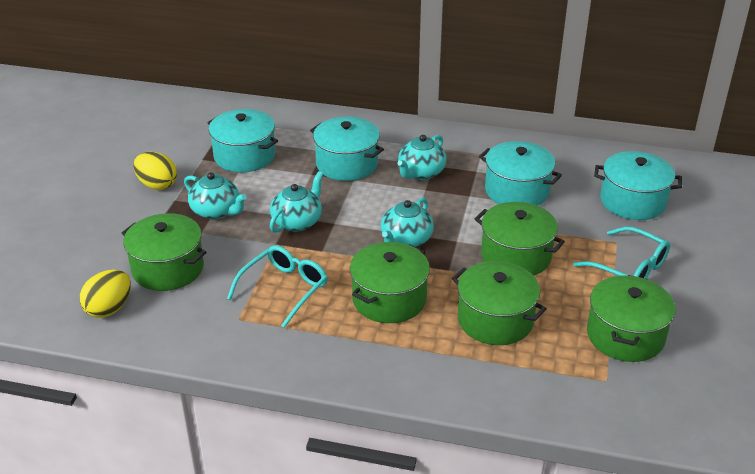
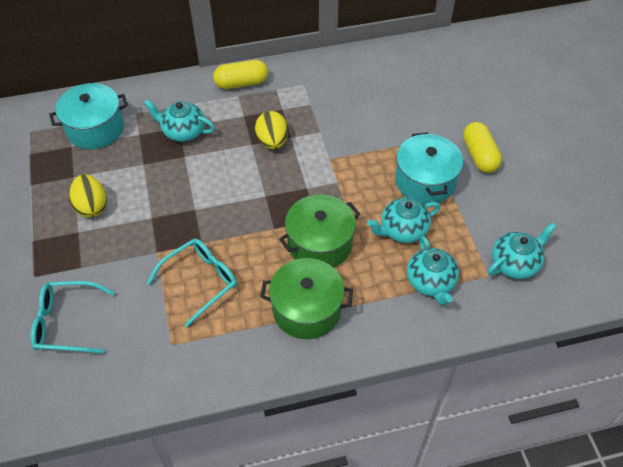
green pot: [122,213,207,291] [350,242,430,323] [452,261,547,345] [475,202,565,276] [587,275,675,362] = 5 -> [261,258,353,339] [279,194,360,268] = 2
turquoise pot: [207,109,278,172] [310,117,384,181] [479,141,562,206] [594,151,682,220] = 4 -> [49,83,128,149] [395,132,463,204] = 2
yellow capsule: none = 0 -> [213,60,268,89] [463,122,502,173] = 2

